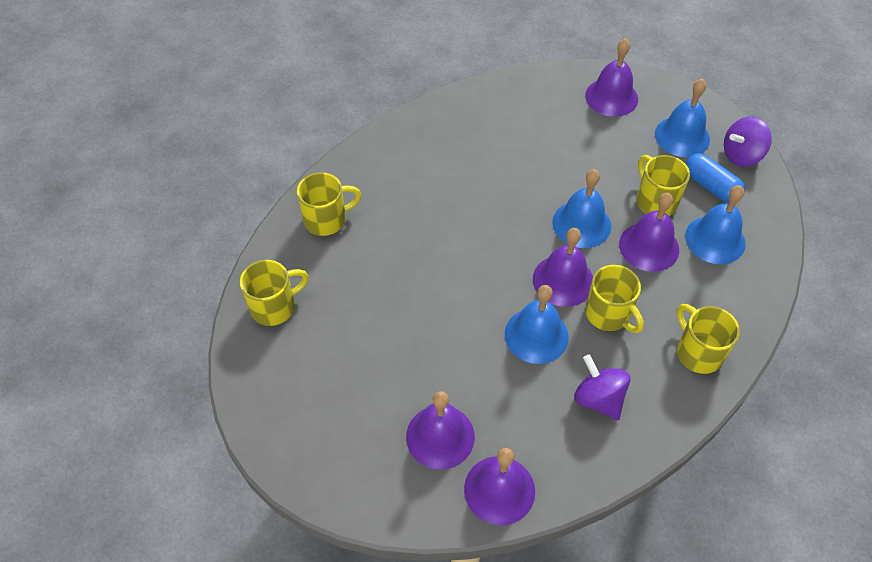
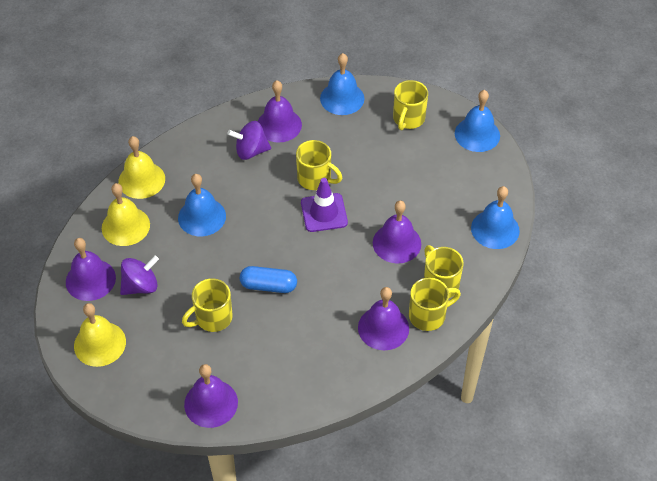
purple traffic cone: none = 0 -> [301,178,348,232] = 1
yellow bell: none = 0 -> [74,303,126,367] [102,183,150,246] [118,136,165,199] = 3

